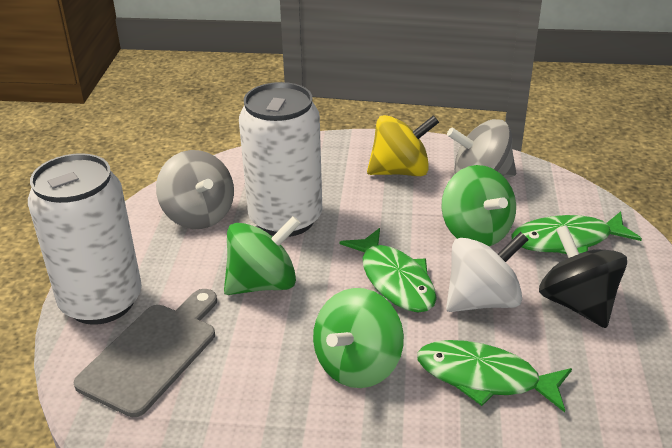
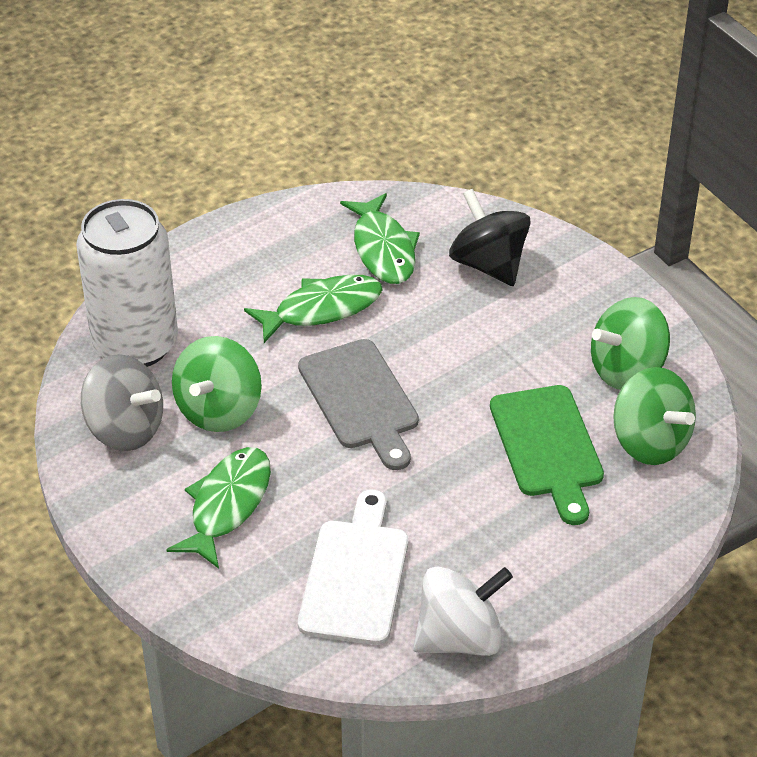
green cutting board: none = 0 -> [490,385,604,525] = 1
grey spinning top: [156,150,234,229] [447,119,516,178] = 2 -> [81,354,163,451] = 1
white can: [28,153,142,325] [239,82,322,237] = 2 -> [76,199,178,367] = 1
white cutting board: none = 0 -> [298,490,408,645] = 1
yellow spinning top: [367,115,439,176] = 1 -> none = 0

